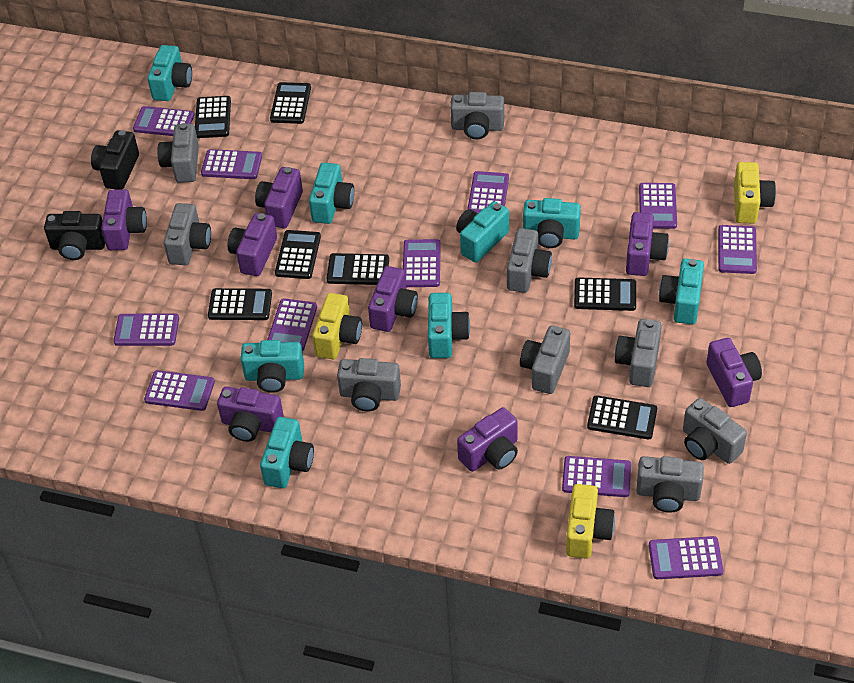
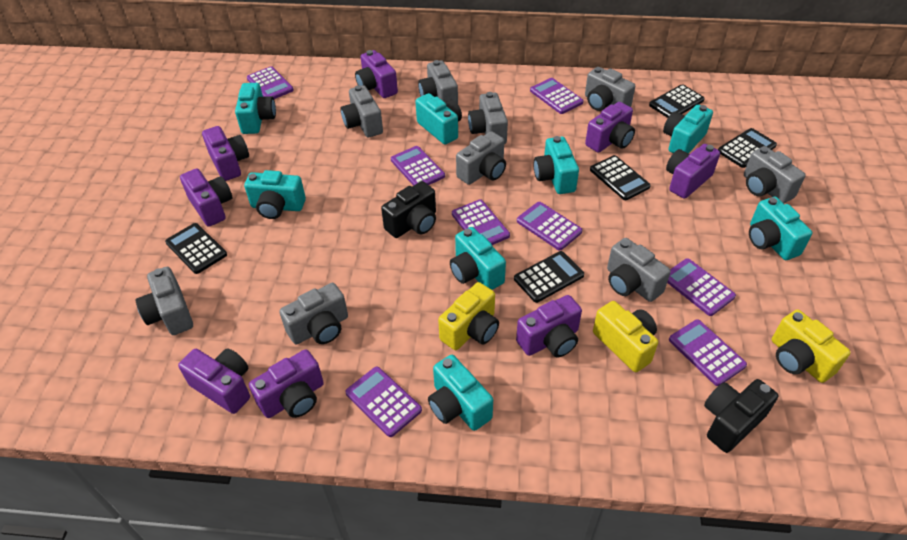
black calculator: [195,96,231,138] [208,288,272,320] [270,82,311,124] [275,230,321,279] [327,253,389,285] [574,277,636,311] [587,395,657,439] = 7 -> [165,223,227,274] [514,251,584,303] [590,155,651,200] [649,84,705,118] [718,128,777,168] = 5
purple calculator: [114,313,179,346] [133,106,194,136] [144,370,215,411] [201,149,262,179] [267,298,317,352] [403,239,441,287] [467,171,509,213] [562,456,631,497] [639,183,677,229] [649,536,723,579] [718,225,757,274] = 11 -> [247,66,294,99] [345,367,422,437] [391,146,445,186] [452,199,510,245] [517,202,583,250] [530,78,584,114] [667,258,736,316] [669,319,747,386] = 8

